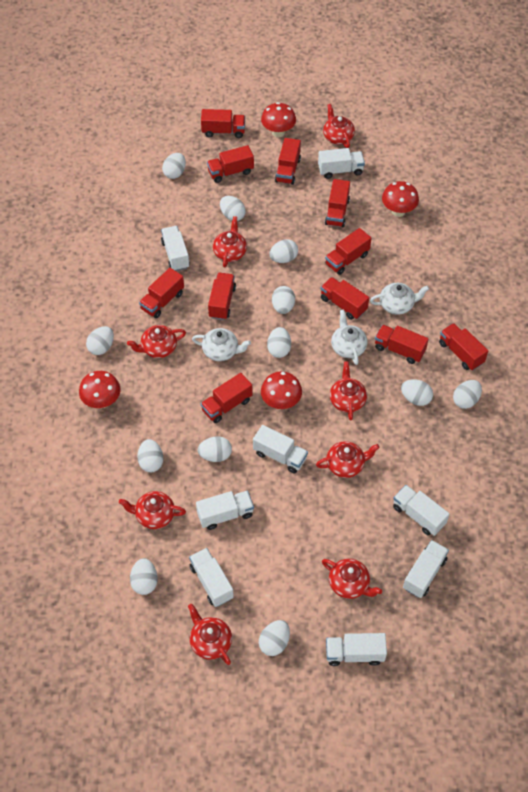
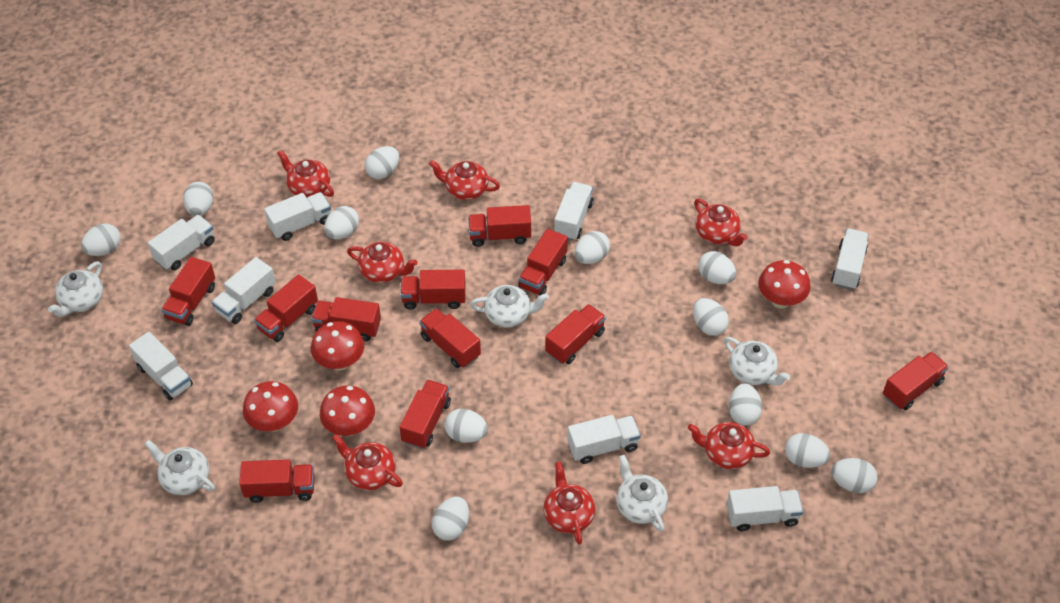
red teapot: [119,491,186,529] [127,325,186,358] [188,604,232,665] [213,216,247,268] [316,441,380,478] [322,559,382,599] [323,104,355,148] [330,361,367,421] = 8 -> [277,150,334,198] [332,434,403,490] [347,242,418,283] [429,160,500,200] [543,462,595,545] [688,422,770,469] [694,199,748,246] = 7
white teapot: [192,328,251,361] [331,310,367,365] [370,283,429,315] = 3 -> [48,261,103,317] [145,440,215,495] [470,285,549,328] [616,455,668,532] [724,337,790,386] = 5

